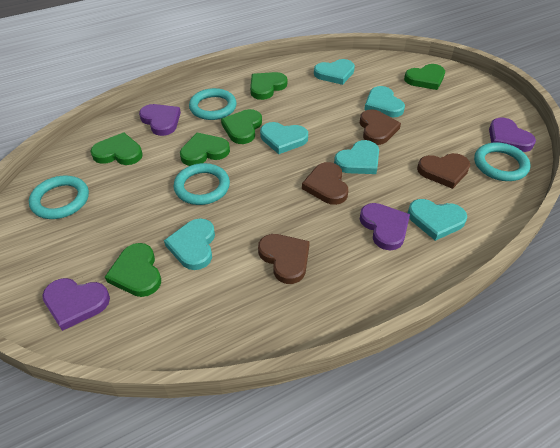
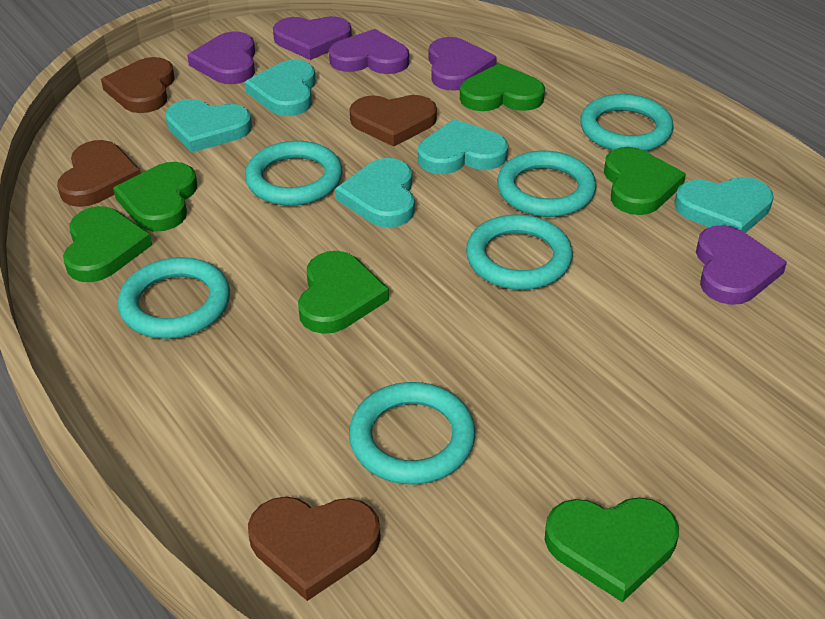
purple heart: [42,278,110,331] [139,104,181,136] [360,203,410,251] [489,118,536,152] = 4 -> [187,31,255,84] [273,16,352,60] [329,29,409,74] [429,37,497,91] [696,225,787,305] = 5
turquoise heart: [164,218,215,270] [260,122,308,154] [314,59,355,85] [334,140,379,174] [364,86,405,118] [408,199,467,241] = 6 -> [165,99,252,153] [245,60,316,116] [335,158,415,228] [418,119,508,174] [674,177,774,233] = 5
turquoise ring: [29,176,89,219] [174,163,230,205] [189,88,237,120] [474,142,530,181] = 4 -> [118,257,230,339] [245,141,343,206] [349,382,475,485] [466,214,573,290] [497,151,596,217] [580,94,673,151] = 6

